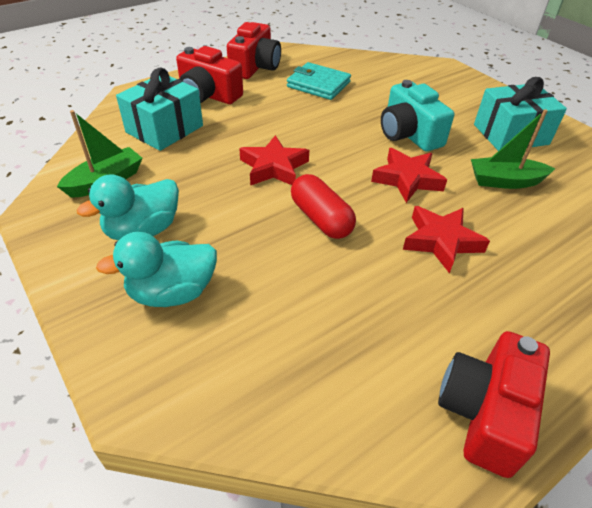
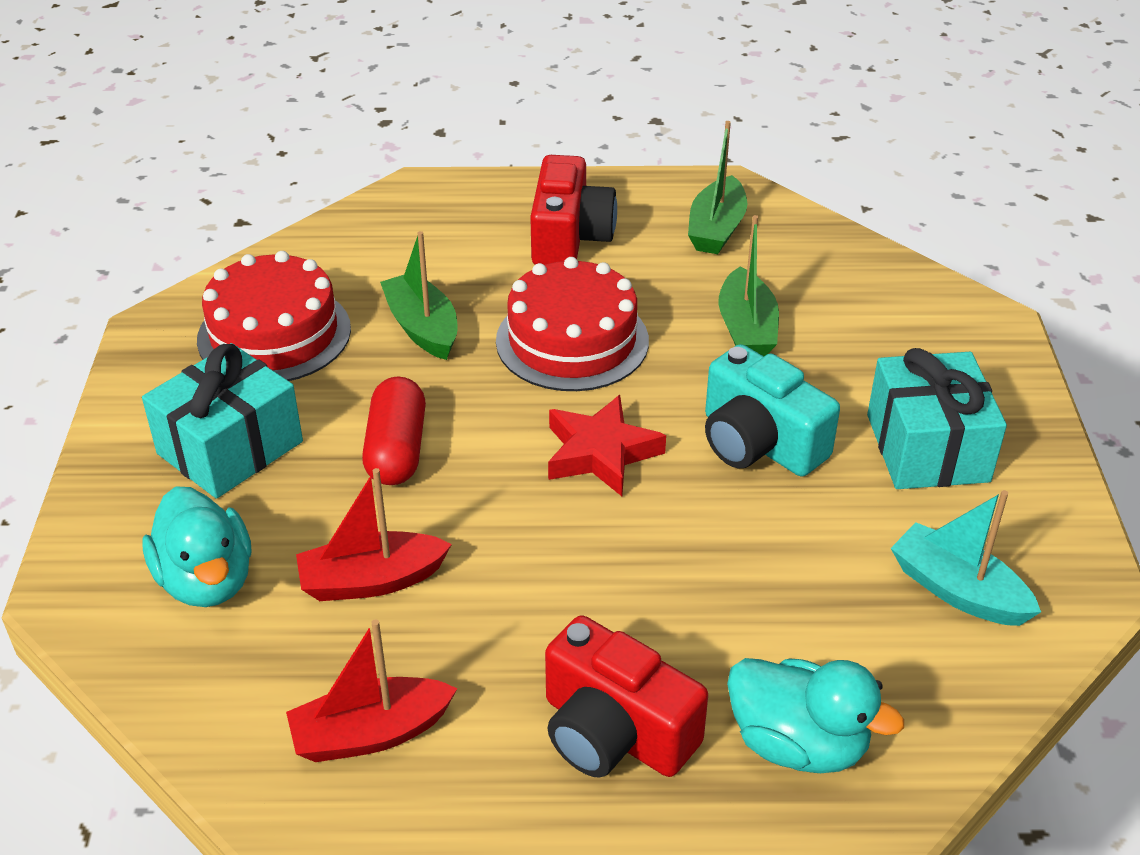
green boat: [57,110,142,198] [471,109,555,189] = 2 -> [380,231,457,360] [688,121,747,254] [719,215,779,356] = 3
red boat: none = 0 -> [286,619,458,762] [296,468,452,601] = 2
red cake: none = 0 -> [197,251,351,381] [496,257,649,391] = 2
red camera: [176,46,243,104] [227,22,281,79] [438,331,550,478] = 3 -> [530,155,617,265] [545,615,708,778] = 2
red star: [239,135,309,186] [371,148,447,203] [403,206,490,273] = 3 -> [548,395,666,496] = 1
turquoise boat: none = 0 -> [891,490,1041,626] = 1
turquoise wallet: [287,62,351,100] = 1 -> none = 0

